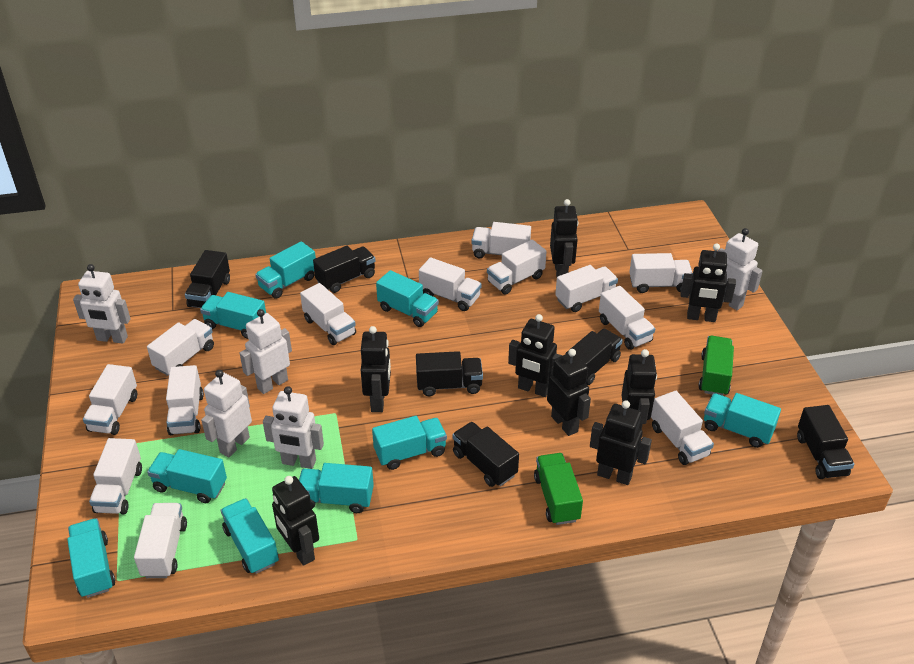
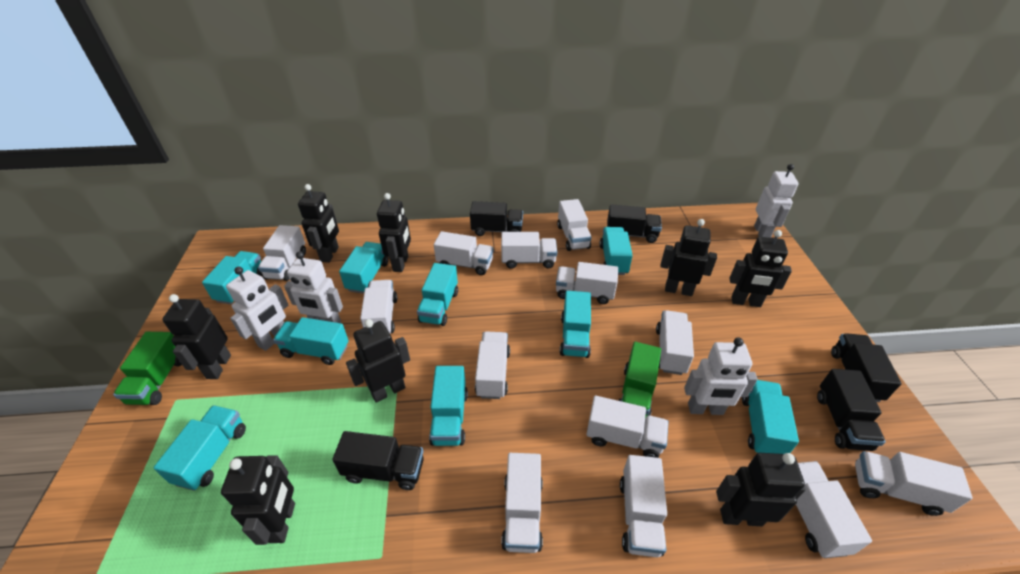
black truck: [185,250,230,308] [313,246,375,293] [416,351,483,396] [452,422,519,487] [566,329,623,385] [797,405,854,479] = 6 -> [332,431,424,490] [470,201,523,236] [607,204,662,243] [817,369,885,451] [831,333,902,402] = 5
white robot: [73,264,131,344] [201,370,252,457] [240,309,292,394] [263,386,324,469] [718,228,762,310] = 5 -> [226,267,288,351] [284,251,343,323] [684,337,758,415] [754,164,799,238] = 4

